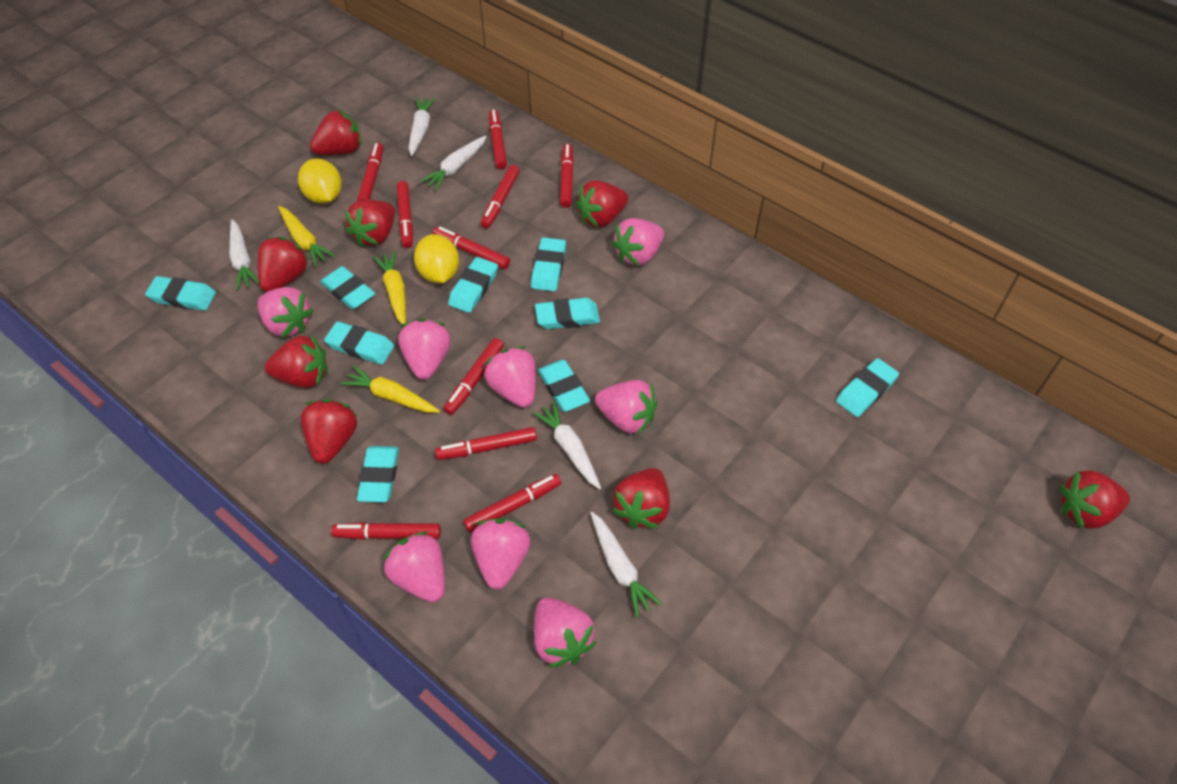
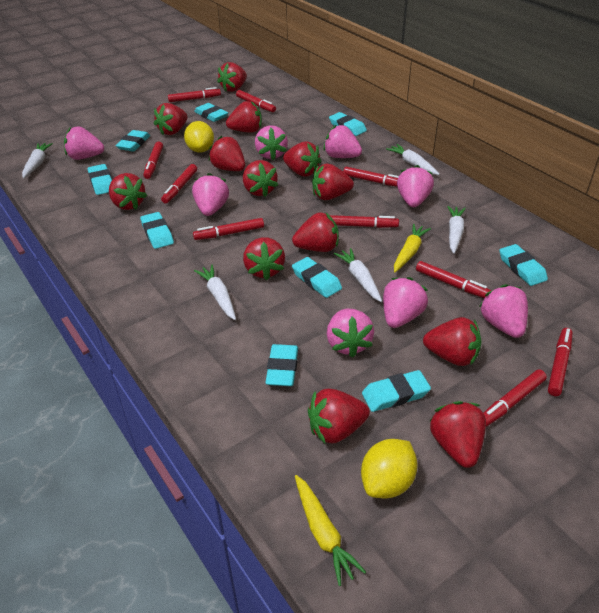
red strawberry: [258,237,310,292] [265,335,328,388] [301,399,357,464] [310,110,362,155] [345,200,395,247] [576,180,628,227] [612,468,670,529] [1060,470,1130,529] = 8 -> [109,173,147,210] [154,103,188,135] [209,136,245,171] [217,62,247,92] [226,101,262,133] [243,160,278,197] [243,237,285,280] [283,141,321,177] [292,212,339,252] [308,389,370,444] [312,164,354,200] [423,317,482,366] [429,401,486,468] = 13
yellow carrot: [278,206,335,267] [340,365,440,413] [373,251,406,324] = 3 -> [295,475,366,586] [394,224,431,272] = 2

